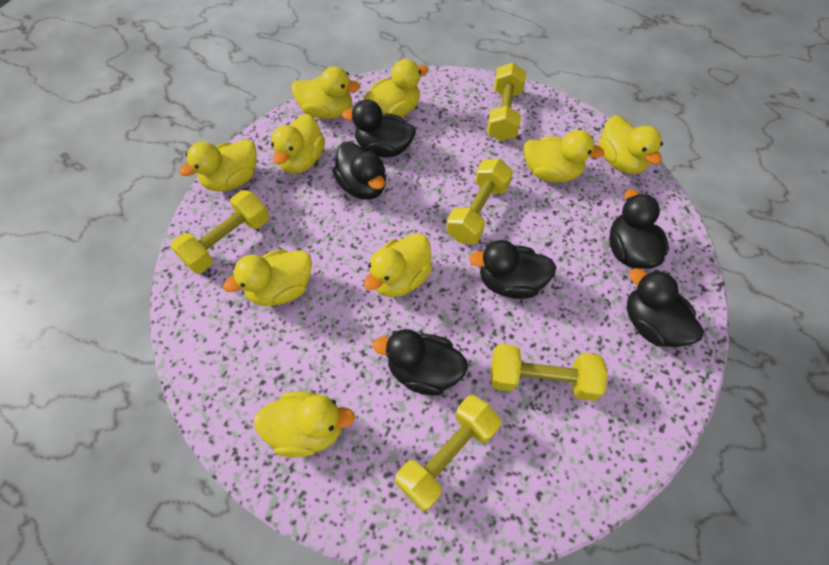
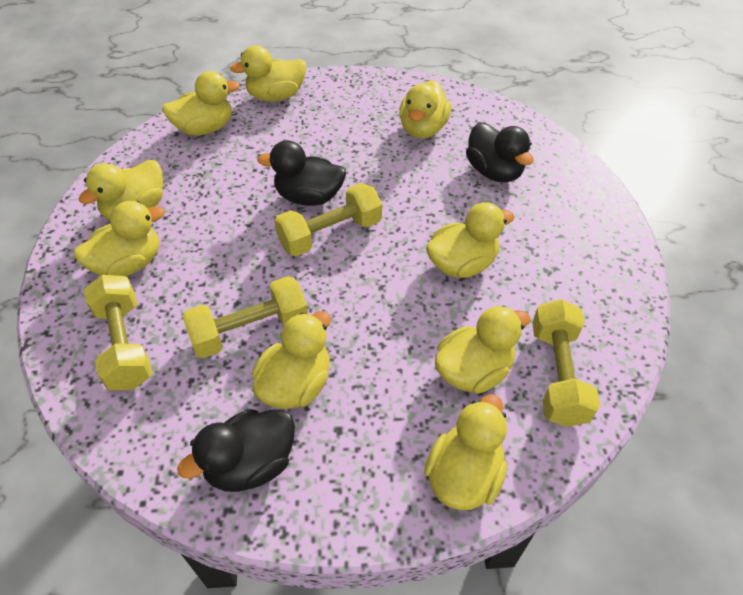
black duck: [332,142,386,200] [342,99,416,158] [372,329,468,396] [469,240,556,299] [609,190,669,269] [627,268,704,347] = 6 -> [177,409,295,492] [257,140,346,206] [466,122,534,183] = 3
yellow dumbbell: [170,190,269,274] [395,395,501,511] [446,159,513,244] [487,63,526,141] [491,344,608,401] = 5 -> [84,274,153,390] [182,276,308,358] [274,183,382,256] [532,299,600,427] = 4

